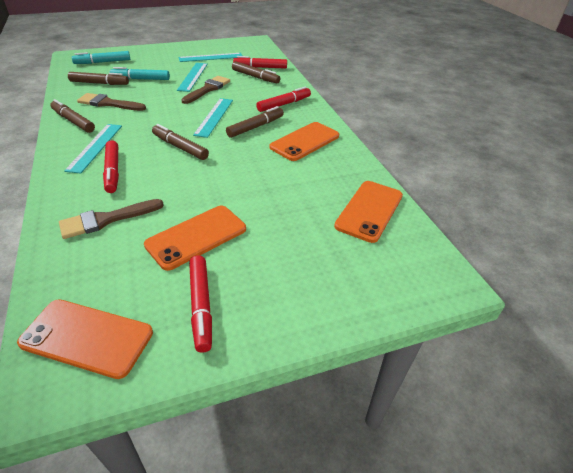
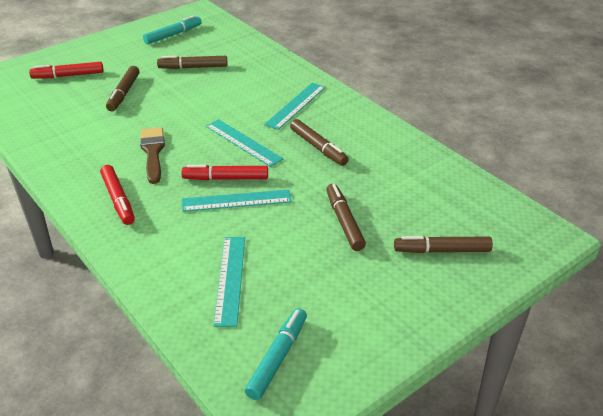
brown brush: [59,199,164,239] [77,93,146,111] [181,76,230,104] = 3 -> [140,127,165,184] = 1
orange phone: [17,299,153,379] [144,206,246,271] [269,122,339,161] [334,181,403,243] = 4 -> none = 0
red marker: [103,140,119,193] [189,255,212,353] [233,56,287,69] [256,86,311,112] = 4 -> [29,62,104,79] [100,165,135,225] [181,165,268,180] = 3

